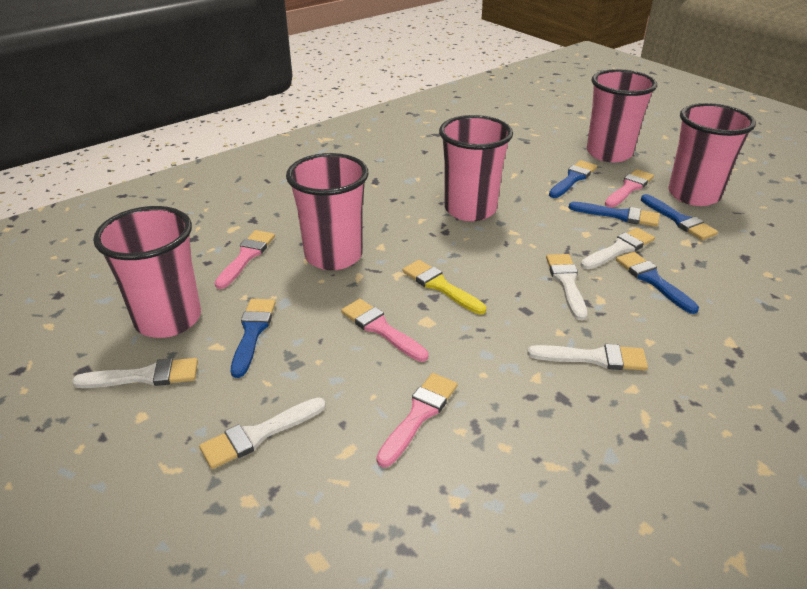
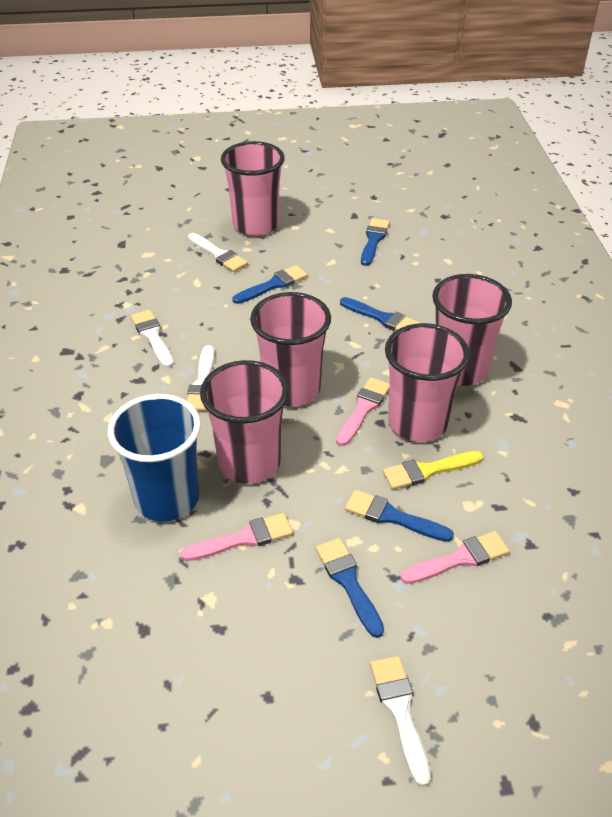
blue cup: none = 0 -> [108,394,201,522] = 1
pink brush: [215,230,275,289] [341,299,429,362] [376,373,457,467] [605,169,654,208] = 4 -> [181,513,293,561] [336,377,390,446] [400,531,510,584] = 3
white brush: [72,358,198,388] [199,397,326,469] [527,344,648,371] [546,254,587,320] [580,228,655,269] = 5 -> [131,310,174,368] [187,345,215,411] [188,233,248,272] [370,656,431,787] = 4

